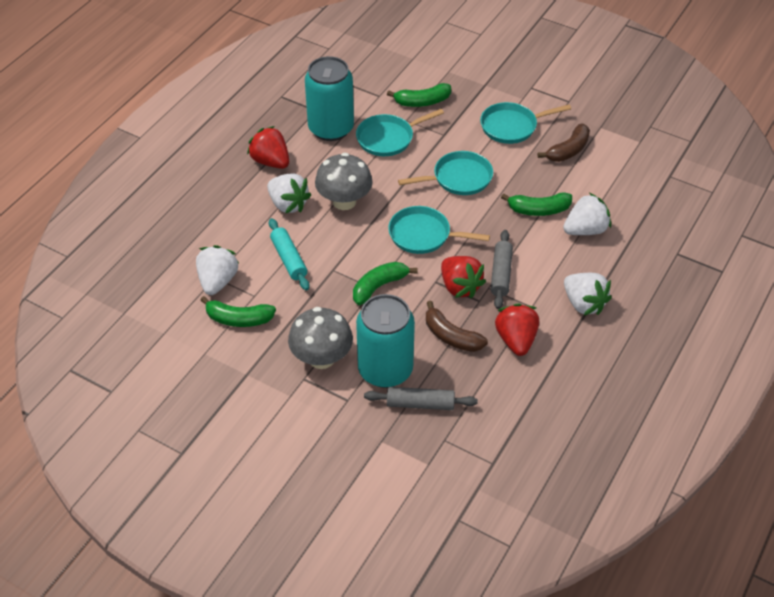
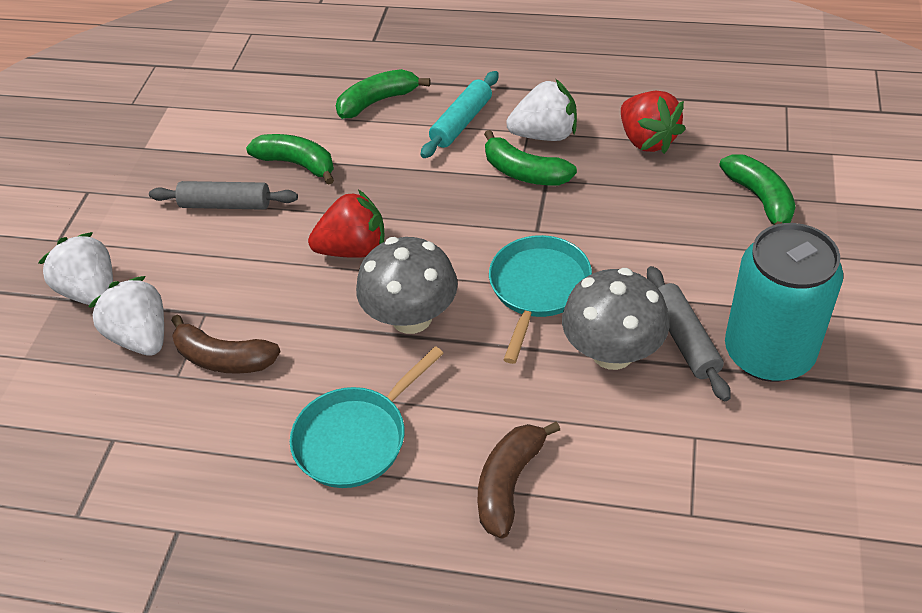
red strawberry: [247,126,289,169] [441,256,486,298] [495,303,539,356] = 3 -> [308,190,385,258] [621,91,686,154] = 2
turquoise can: [305,56,354,141] [356,294,415,388] = 2 -> [725,223,843,382] = 1
turquoise pan: [356,109,444,156] [388,206,490,254] [398,151,493,195] [480,102,571,144] = 4 -> [290,346,444,488] [489,235,592,364] = 2
white strawberry: [196,245,239,295] [267,173,311,214] [563,193,611,235] [564,273,612,316] = 4 -> [38,232,113,305] [88,276,164,356] [506,79,577,141] = 3

